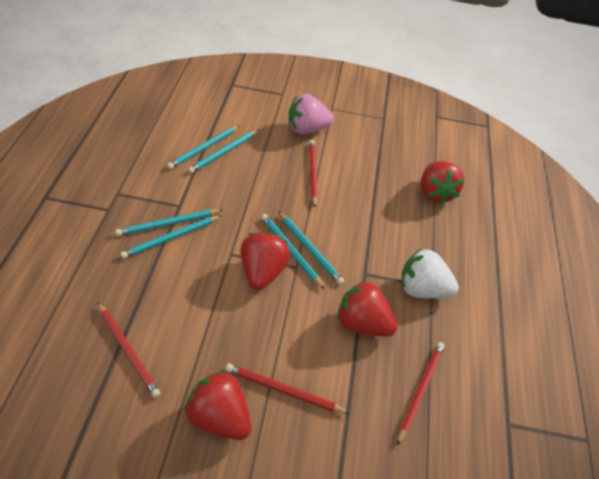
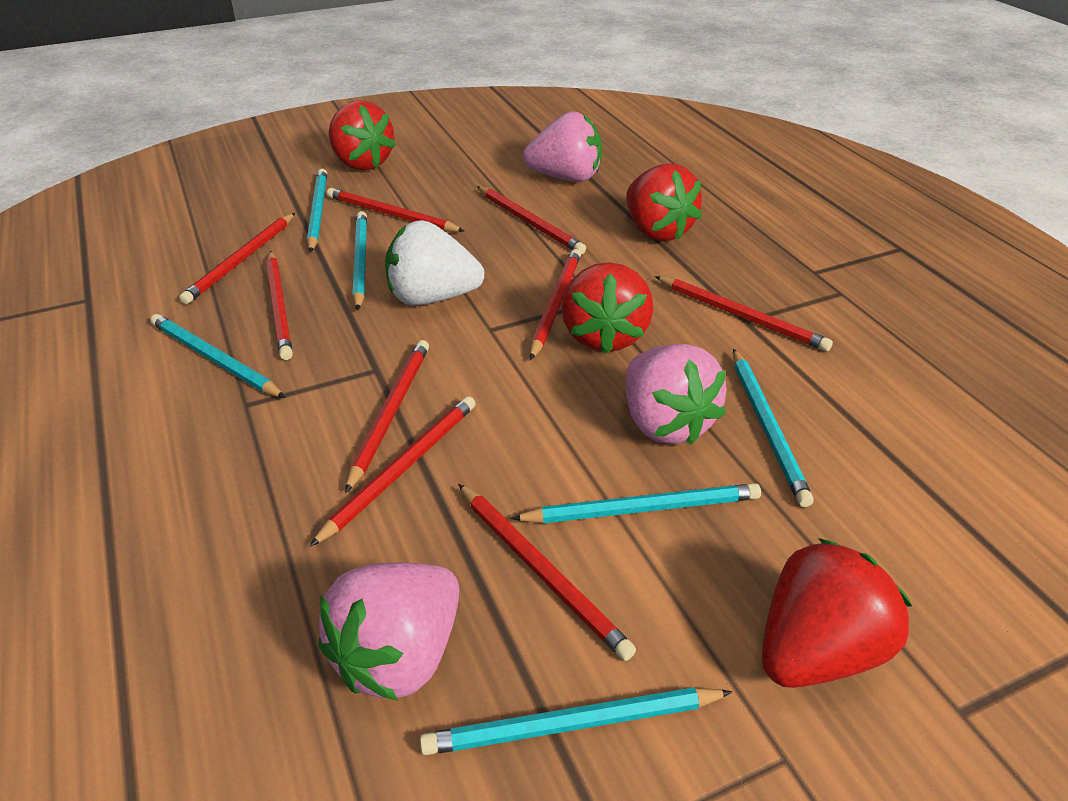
pink strawberry: [289,94,334,135] = 1 -> [318,562,459,701] [523,111,602,182] [626,344,726,445] = 3
red pencil: [97,302,161,398] [226,364,350,414] [309,140,318,207] [397,342,444,446] = 4 -> [179,213,295,304] [266,251,293,360] [309,396,476,547] [327,188,464,232] [345,340,429,493] [458,484,636,661] [477,186,586,254] [530,249,581,360] [655,276,833,351] = 9

